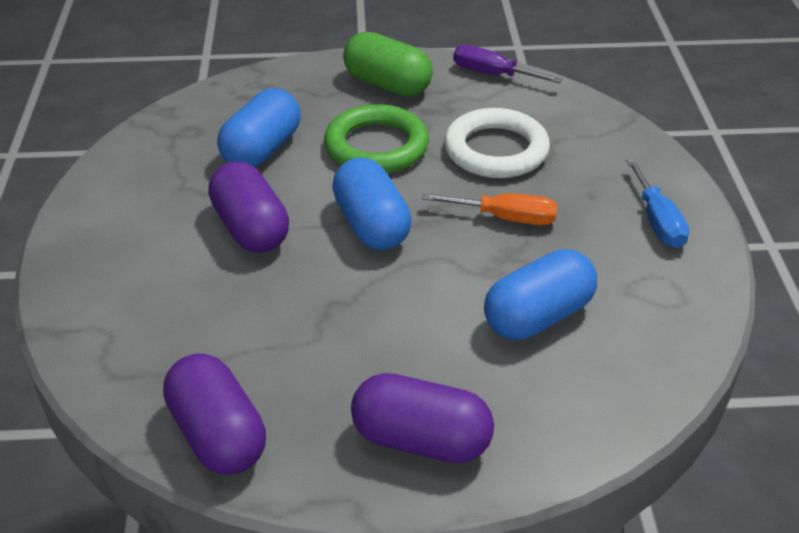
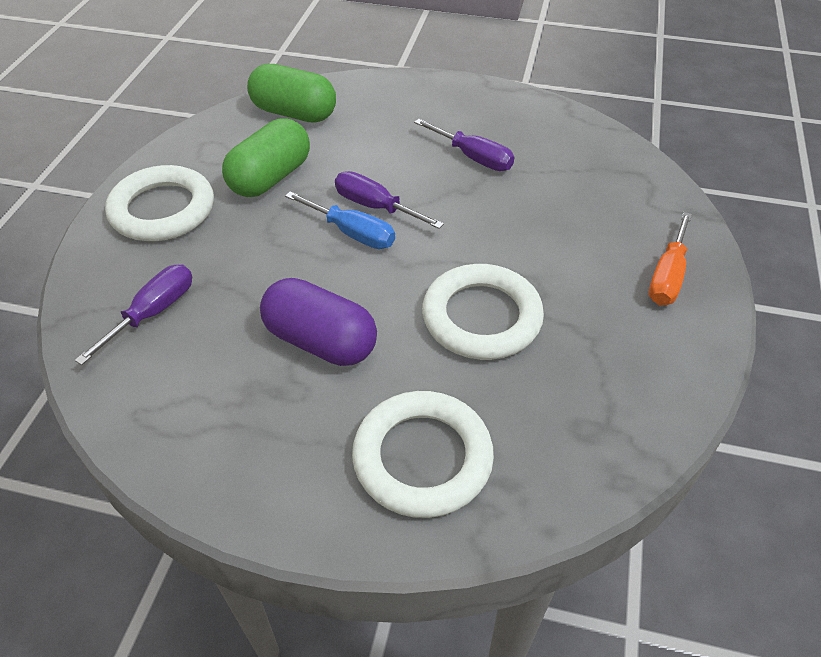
blue capsule: [217,88,301,167] [332,157,412,250] [484,249,597,340] = 3 -> none = 0
green capsule: [343,32,433,97] = 1 -> [222,118,310,197] [247,64,336,123] = 2
green ring: [324,104,429,173] = 1 -> none = 0
purple capsule: [163,353,266,475] [208,161,289,253] [351,373,494,463] = 3 -> [260,278,377,366] = 1
purple screwdriver: [453,45,562,83] = 1 -> [75,265,192,365] [335,171,444,229] [414,119,514,171] = 3
white ring: [444,108,550,178] = 1 -> [105,165,214,241] [352,391,494,518] [422,264,544,360] = 3

